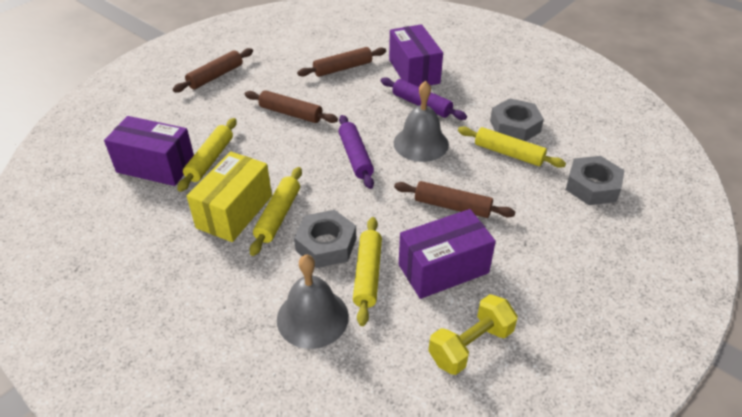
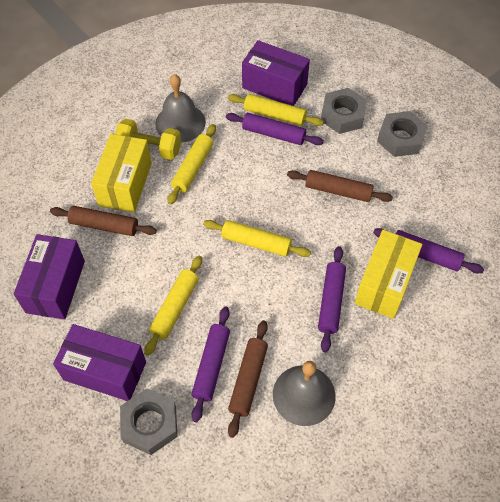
brown rolling pin: [173,48,253,92] [245,90,338,123] [297,47,386,77] [394,181,515,218] = 4 -> [50,206,157,236] [228,320,268,438] [287,170,393,202] = 3
purple rolling pin: [338,115,374,189] [381,77,467,120] = 2 -> [192,306,230,422] [226,113,324,145] [318,246,346,352] [373,228,484,273] = 4
yellow box: [187,151,272,242] = 1 -> [91,134,152,212] [355,230,422,319] = 2

